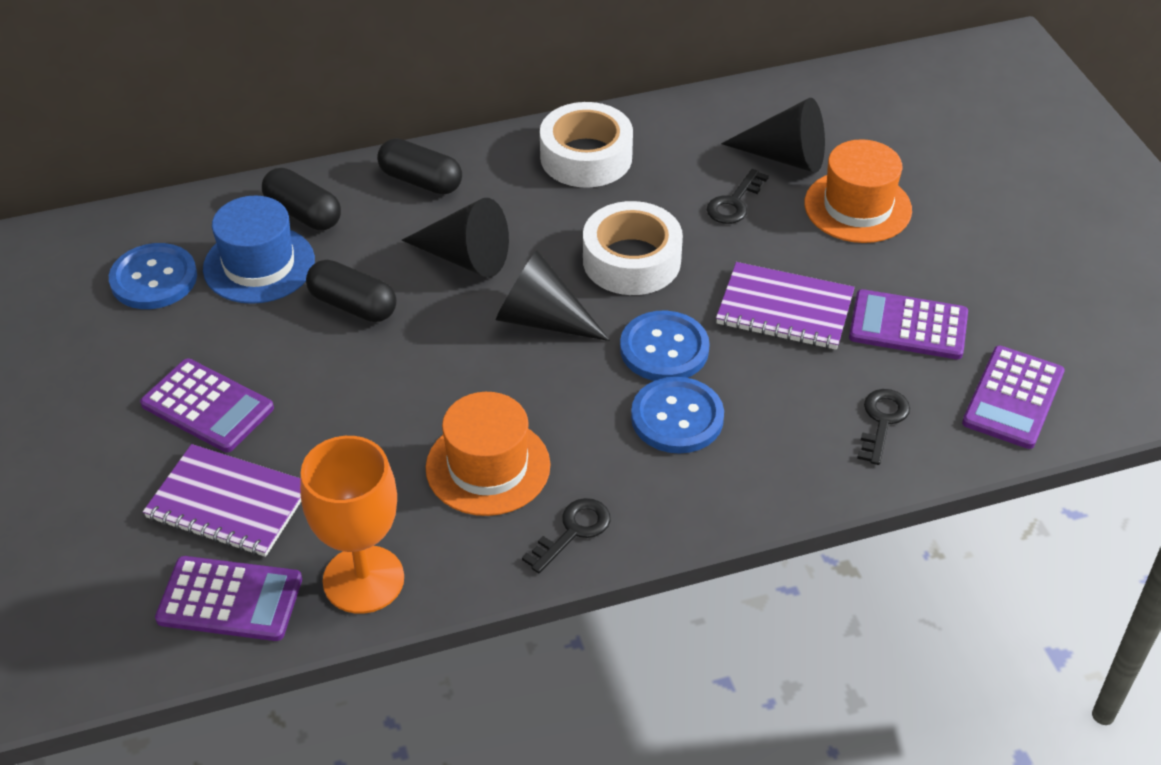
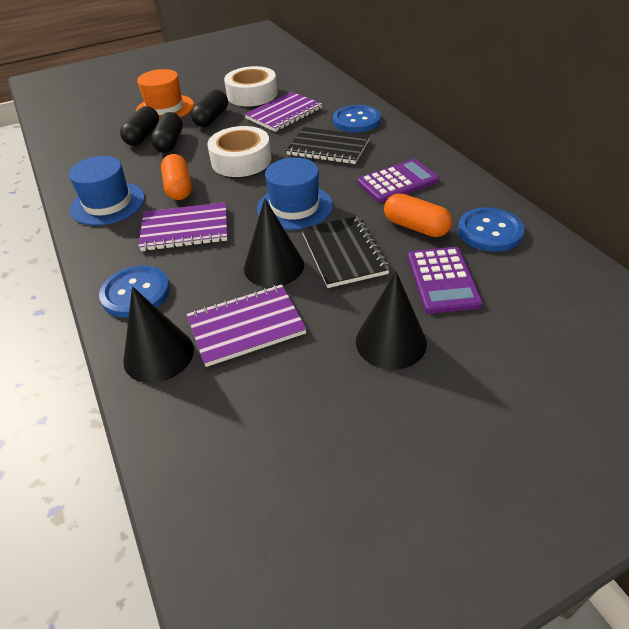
black key: [522,498,611,573] [707,169,769,224] [857,389,910,465] = 3 -> none = 0
black notebook: none = 0 -> [286,127,370,164] [301,216,390,288] = 2
blue hat: [203,196,315,304] = 1 -> [69,156,145,226] [257,157,333,230] = 2
orange capsule: none = 0 -> [161,154,192,200] [384,193,452,237] = 2
orange goblet: [300,436,404,614] = 1 -> none = 0
orange hat: [425,392,551,516] [804,139,912,243] = 2 -> [136,69,194,119] = 1
purple calculator: [140,359,274,453] [155,556,302,641] [849,289,968,359] [962,346,1065,449] = 4 -> [357,159,439,203] [408,247,483,314] = 2
purple notebook: [143,444,301,557] [716,262,855,350] = 2 -> [138,202,227,251] [187,284,307,367] [245,92,322,132] = 3

